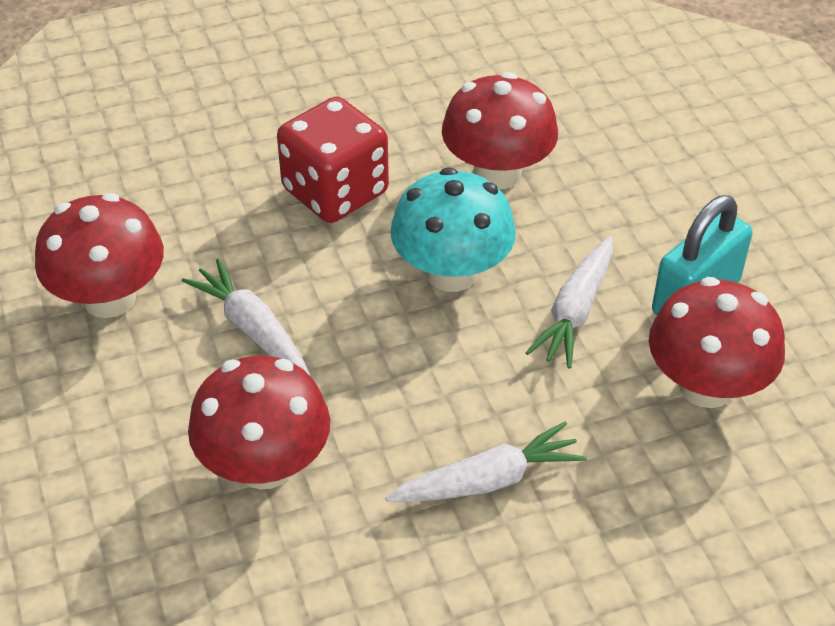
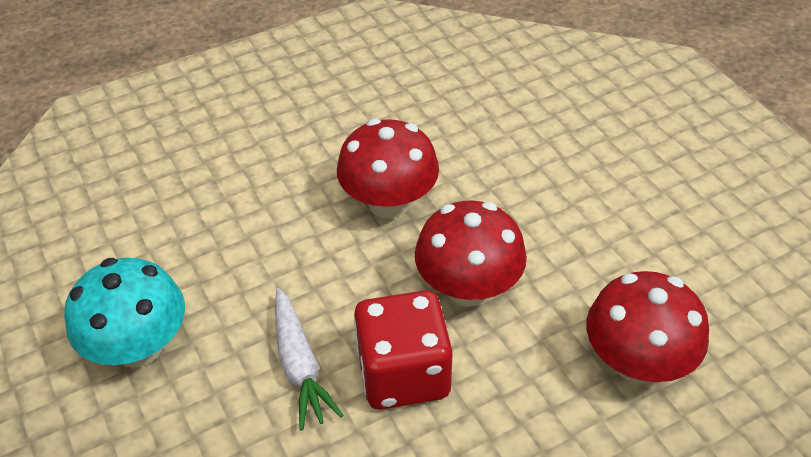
red mushroom: [35,193,164,318] [188,356,330,490] [442,72,558,189] [649,277,785,408] = 4 -> [337,119,439,218] [415,200,527,307] [587,271,709,383] = 3
turquoise padlock: [652,195,753,315] = 1 -> none = 0
white carrot: [182,258,310,375] [385,422,587,502] [525,236,613,368] = 3 -> [275,288,344,430] = 1

